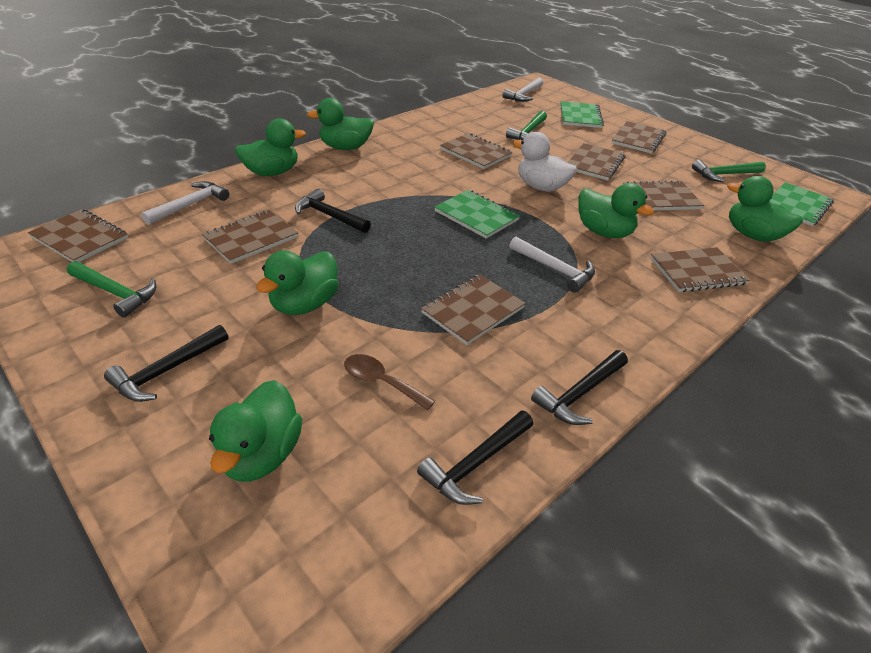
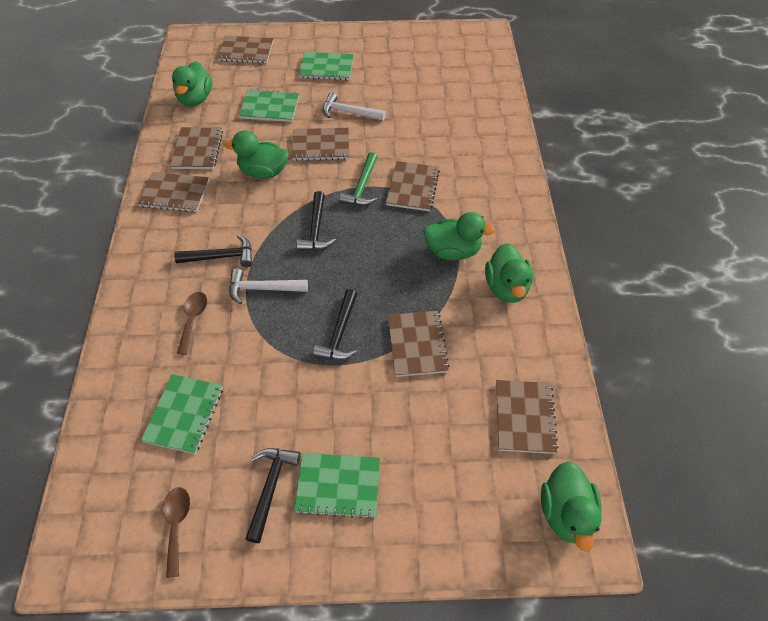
brown notebook: [28,209,128,262] [202,210,298,264] [421,274,526,345] [440,133,512,169] [567,143,625,180] [611,121,666,154] [623,180,704,210] [650,247,750,292] = 8 -> [138,172,209,212] [170,127,223,169] [217,36,274,63] [292,128,349,161] [386,161,440,211] [388,311,450,377] [496,380,559,454] = 7
brown spoon: [344,354,435,410] = 1 -> [163,487,190,578] [177,292,207,355] = 2
green duck: [209,380,302,482] [235,118,306,176] [256,250,339,315] [307,98,374,150] [578,183,654,238] [727,176,803,242] = 6 -> [172,62,212,106] [224,130,289,179] [423,212,496,260] [485,243,533,303] [541,461,602,552] = 5
green hammer: [67,261,156,318] [506,111,547,140] [692,160,766,182] = 3 -> [339,152,378,206] = 1
green notebook: [434,190,520,239] [560,101,604,128] [769,182,834,226] = 3 -> [141,374,223,454] [239,89,299,122] [294,453,380,519] [299,52,354,80] = 4
white duck: [513,132,577,192] = 1 -> none = 0
white hammer: [141,181,229,225] [502,78,543,102] [509,236,595,293] = 3 -> [229,268,308,304] [322,92,386,121] = 2

